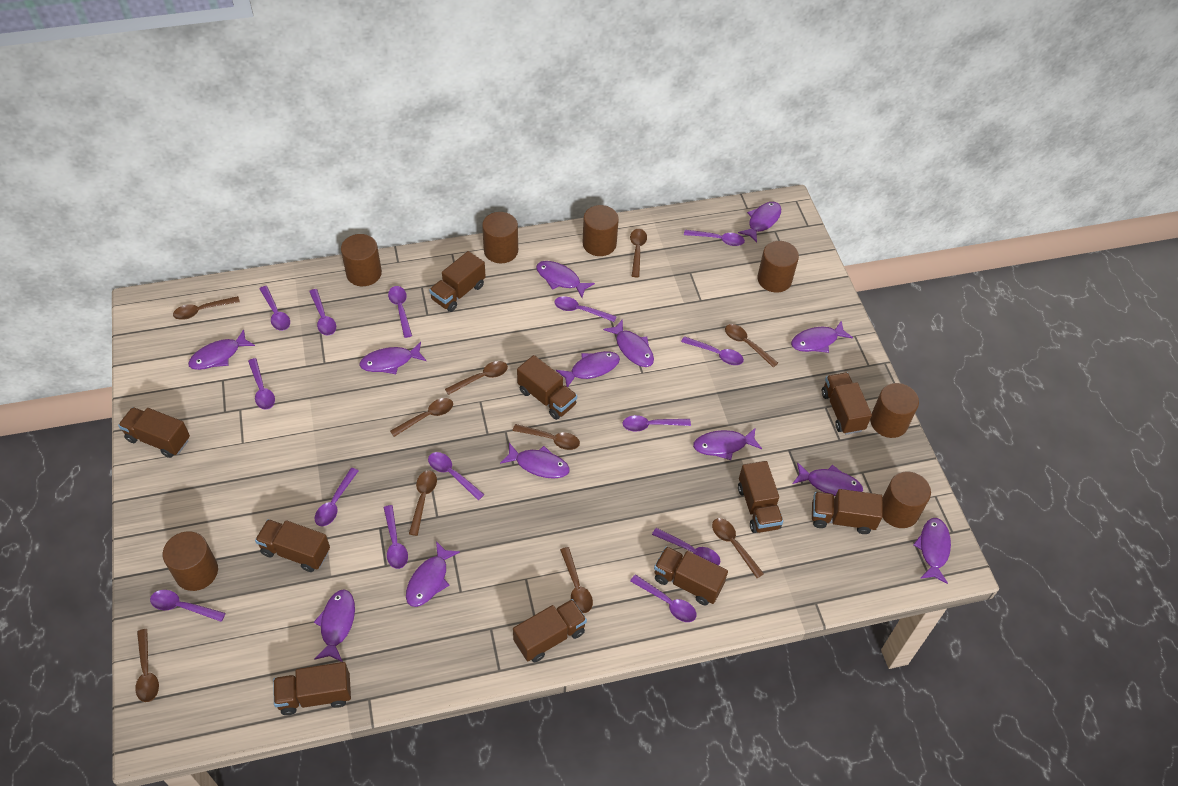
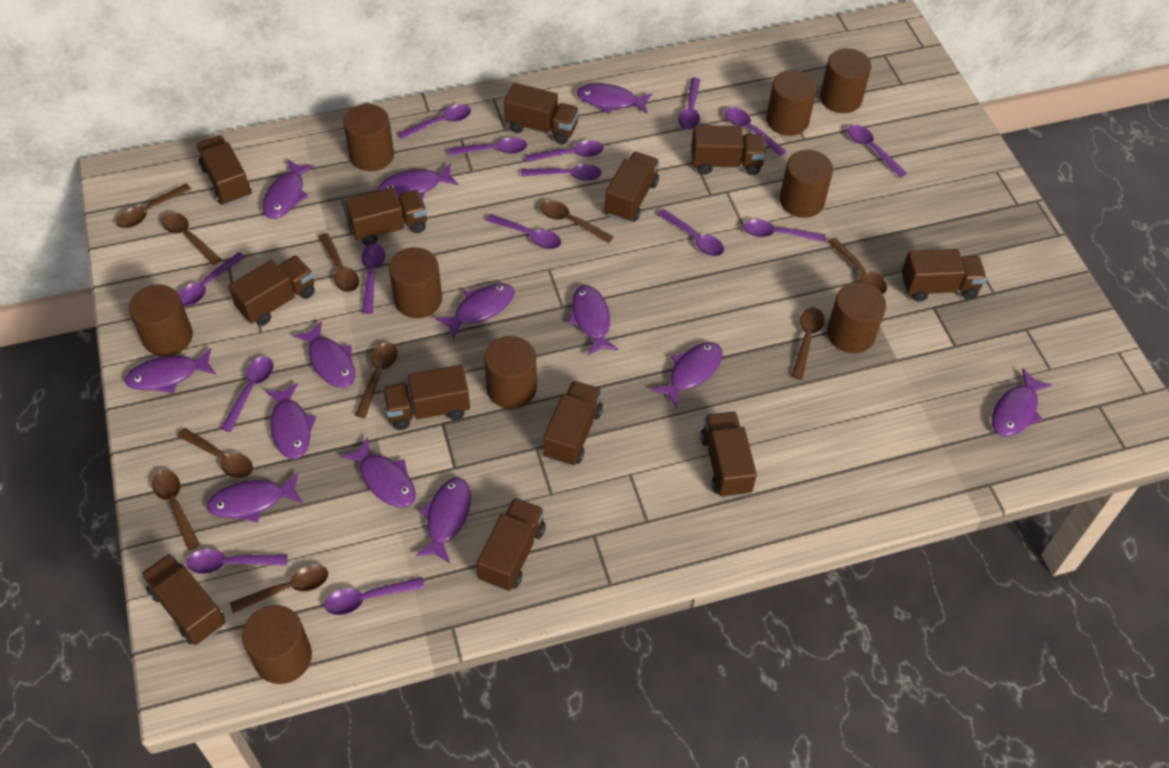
brown cylinder: [163,531,218,591] [341,234,382,286] [482,212,518,263] [583,205,619,256] [757,241,799,293] [870,383,919,438] [882,471,931,528] = 7 -> [129,284,193,357] [242,605,312,684] [343,104,394,171] [389,247,442,318] [484,336,537,409] [766,70,817,136] [780,150,833,218] [820,48,871,113] [827,282,886,353] = 9
brown truck: [118,407,190,458] [255,519,330,572] [273,662,351,715] [429,251,486,312] [513,599,587,662] [517,355,577,420] [654,546,728,605] [738,461,783,533] [812,489,883,534] [822,373,872,434] = 10 -> [141,554,225,645] [196,135,252,205] [228,255,315,326] [345,187,427,246] [382,365,470,430] [477,498,546,591] [504,83,579,144] [543,381,603,466] [605,152,659,222] [691,125,766,175] [700,412,757,498] [902,249,987,302] = 12
purple spoon: [150,590,225,622] [248,358,275,410] [259,286,290,331] [309,289,336,336] [315,468,358,526] [384,505,408,569] [388,286,412,338] [428,452,485,500] [554,296,617,322] [623,415,691,431] [630,574,697,622] [652,528,720,565] [681,336,744,365] [684,230,745,246] = 14 -> [178,252,246,307] [187,549,288,574] [221,356,274,432] [324,577,425,615] [361,243,385,314] [398,104,471,140] [448,137,527,156] [486,214,561,249] [521,164,601,181] [525,140,603,163] [657,209,724,256] [678,77,700,129] [725,107,786,156] [743,219,825,242] [847,125,907,178] = 15

